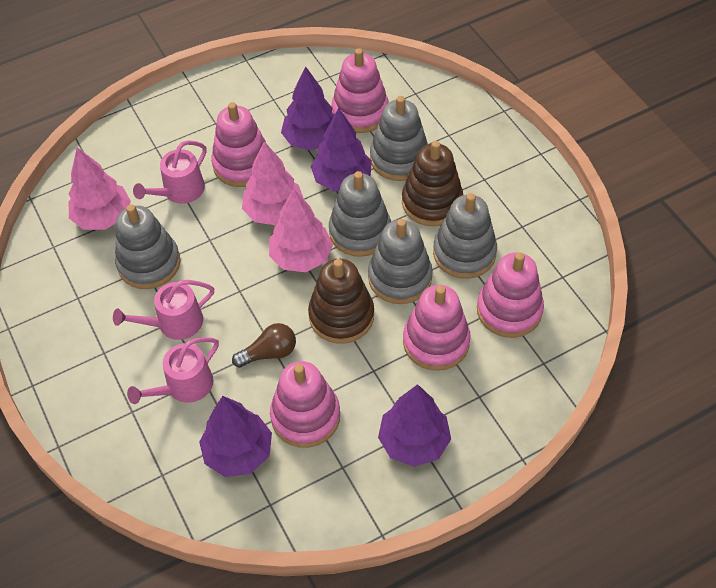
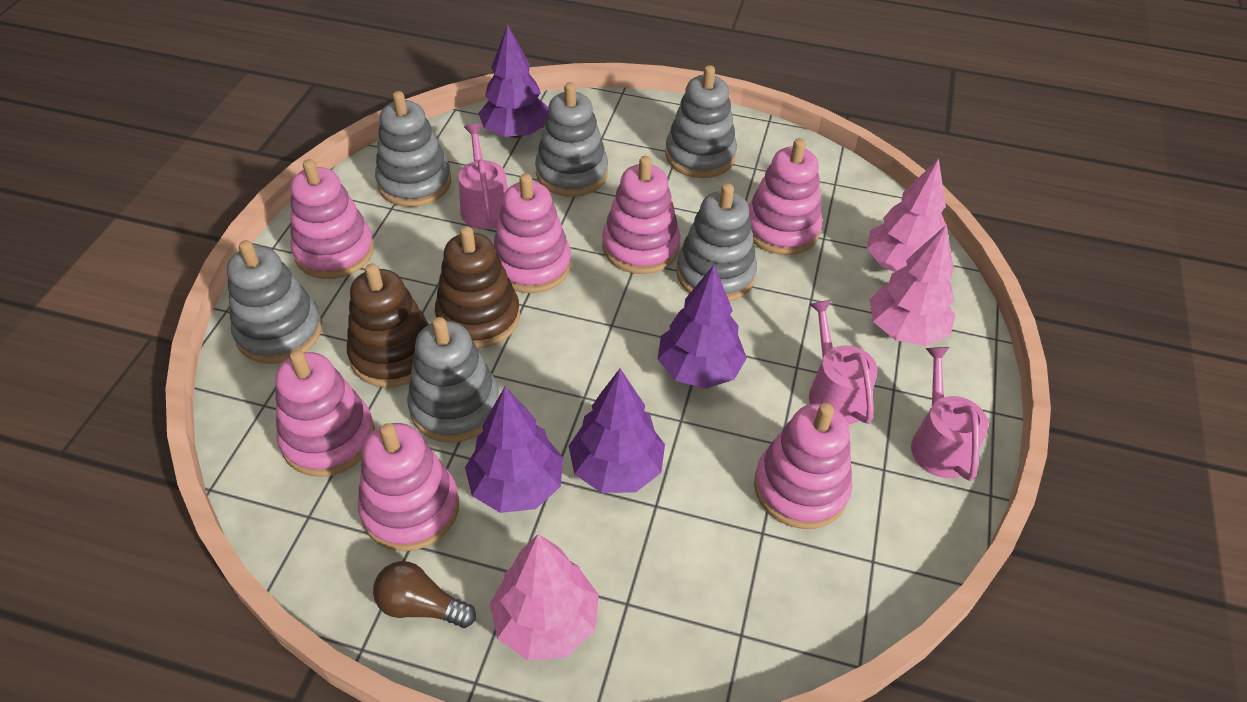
grey stacking toy: [115,204,181,289] [329,171,391,257] [368,219,433,304] [370,96,428,181] [433,193,497,279] = 5 -> [227,240,322,364] [375,91,452,207] [407,317,499,443] [535,82,608,197] [665,65,737,178] [676,183,757,301] = 6
pink stacking toy: [211,102,267,187] [270,361,340,448] [331,48,389,133] [403,285,471,371] [477,252,544,338] = 5 -> [275,350,375,477] [290,159,374,279] [358,423,459,551] [493,173,571,293] [602,156,681,274] [749,138,822,255] [754,403,852,529] = 7

